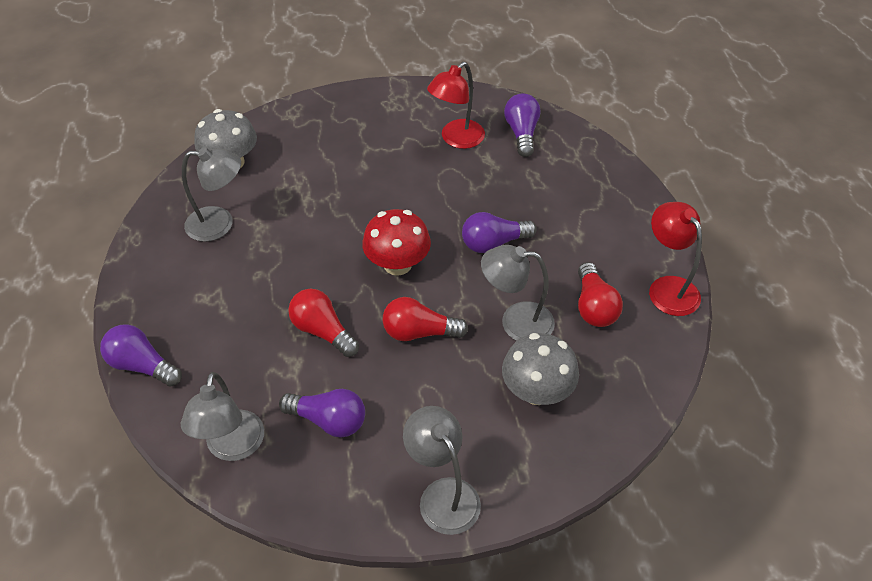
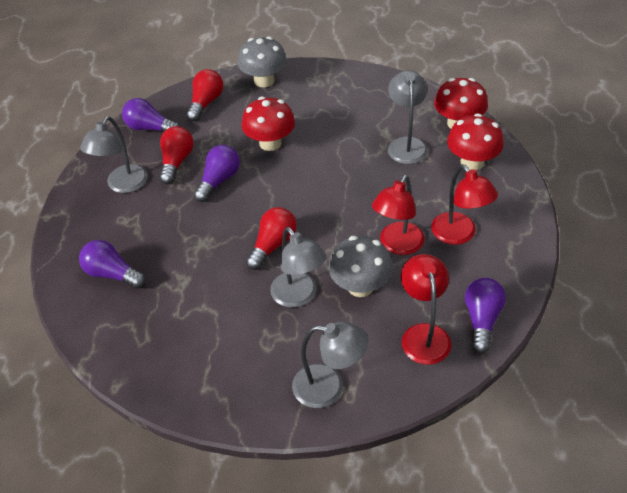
red lamp: [427,62,485,149] [649,202,702,316] = 2 -> [372,175,424,255] [401,254,451,365] [431,164,498,245] = 3
red mushroom: [362,209,431,276] = 1 -> [242,97,295,151] [434,78,488,129] [447,113,504,170] = 3

